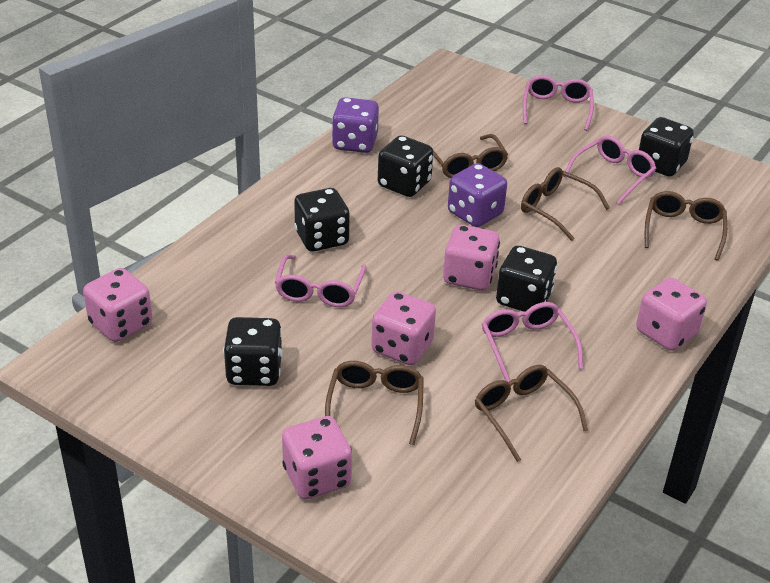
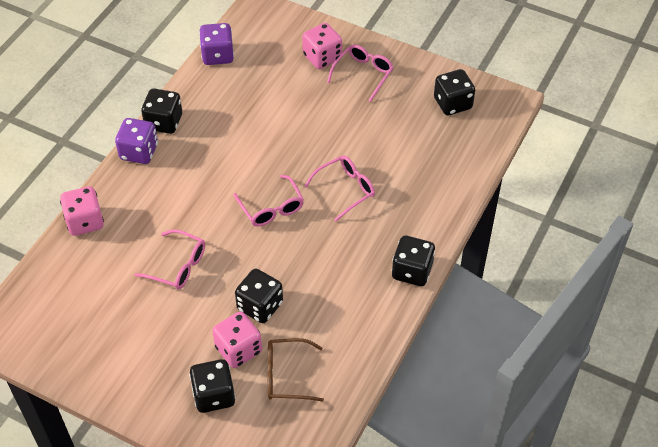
brown glasses: [325,361,424,445] [433,134,508,178] [475,365,588,462] [521,167,610,241] [645,191,727,261] = 5 -> [268,338,324,402] = 1
pink dice: [83,268,152,342] [282,416,352,499] [371,291,436,365] [443,225,500,290] [636,277,707,351] = 5 -> [60,186,104,236] [212,312,262,368] [302,23,342,69] = 3

